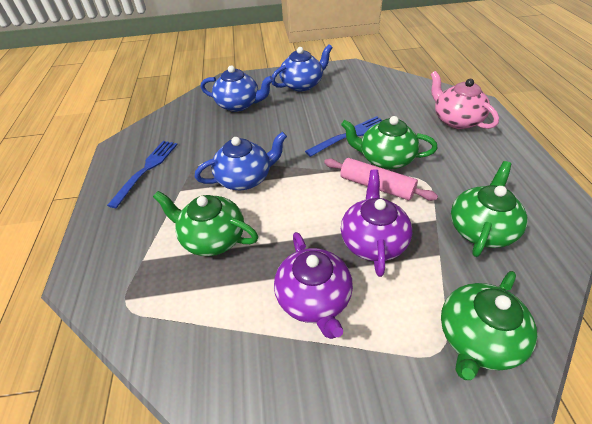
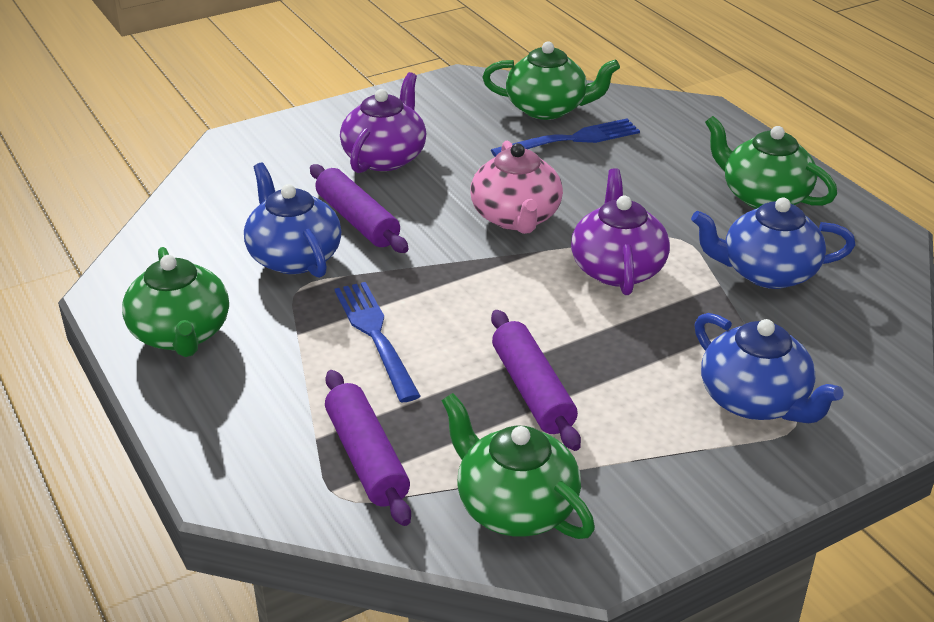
pink rolling pin: [324,158,438,201] = 1 -> none = 0
purple rolling pin: none = 0 -> [310,164,409,253] [325,370,411,526] [491,310,581,451] = 3

